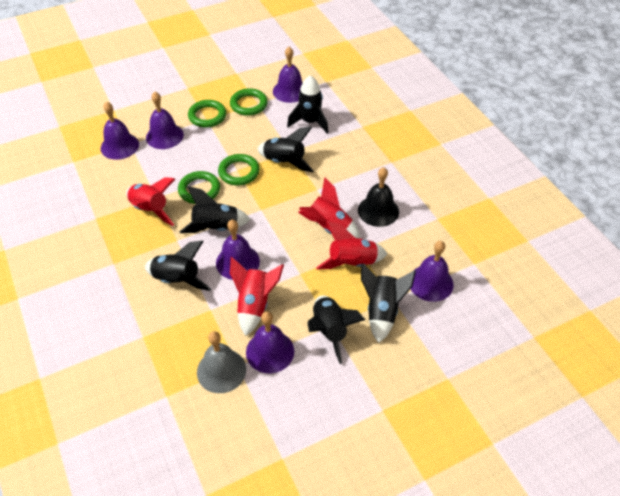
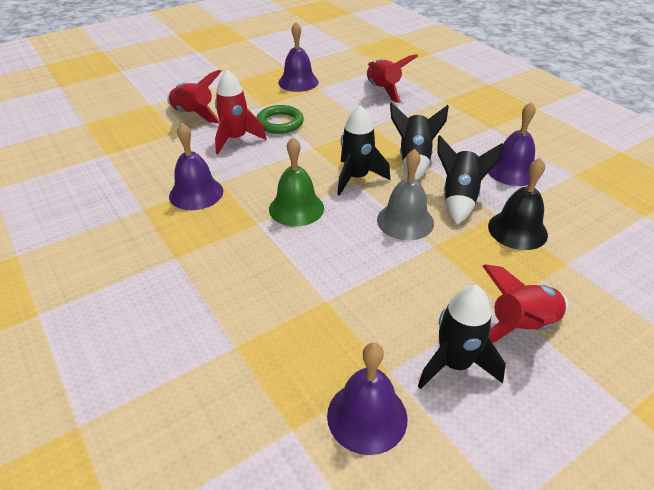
black rocket: [145,241,211,291] [180,186,251,233] [258,127,314,172] [287,75,329,134] [308,295,365,364] [361,263,416,343] = 6 -> [337,105,390,195] [390,102,449,180] [418,285,506,389] [437,135,503,224] = 4
green bell: none = 0 -> [269,137,324,227] = 1
green ring: [178,171,220,204] [188,100,226,128] [218,154,260,185] [230,88,268,116] = 4 -> [257,105,304,134] = 1
purple bell: [101,101,139,160] [146,92,184,149] [216,220,260,280] [246,312,294,373] [273,47,302,103] [411,241,454,302] = 6 -> [169,123,223,210] [278,22,318,92] [327,343,407,455] [488,102,536,186] = 4

